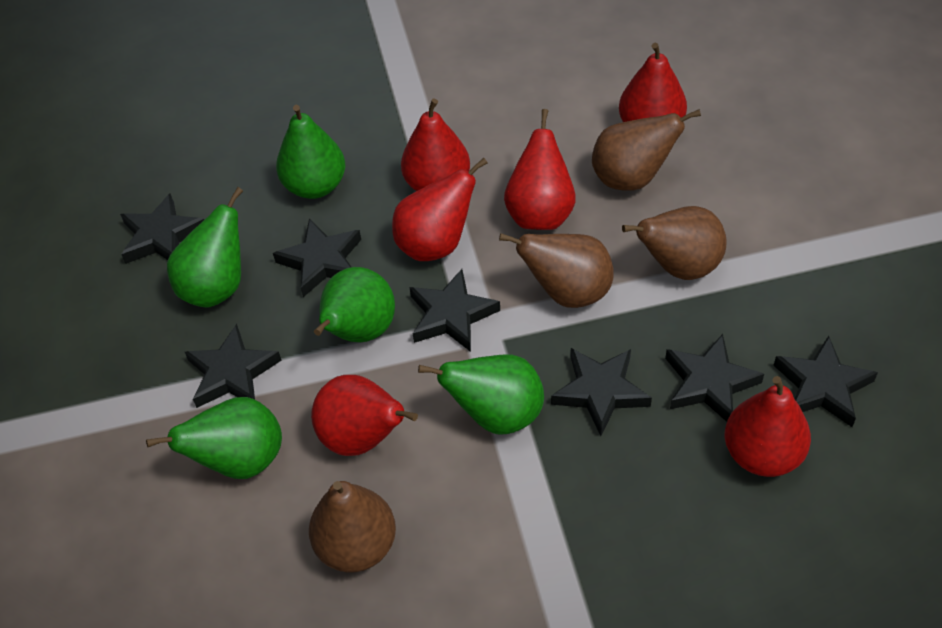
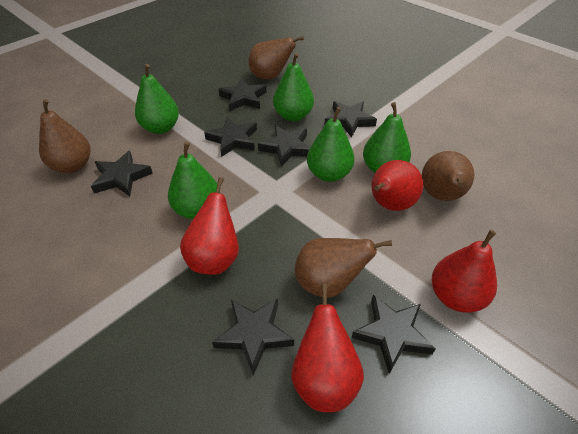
red pear: [311,375,418,456] [392,158,488,261] [401,98,470,191] [504,109,576,230] [619,43,687,122] [725,376,811,477] = 6 -> [180,177,239,275] [291,284,364,412] [371,160,423,211] [432,230,497,313] = 4

